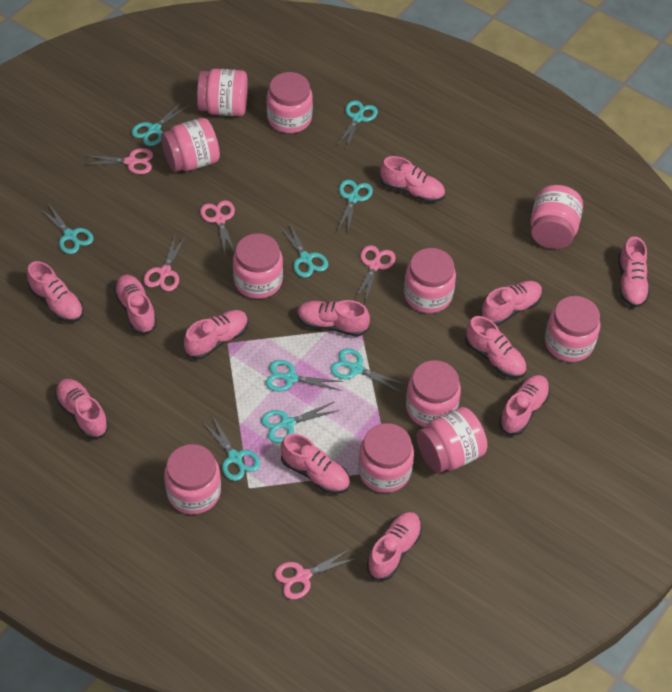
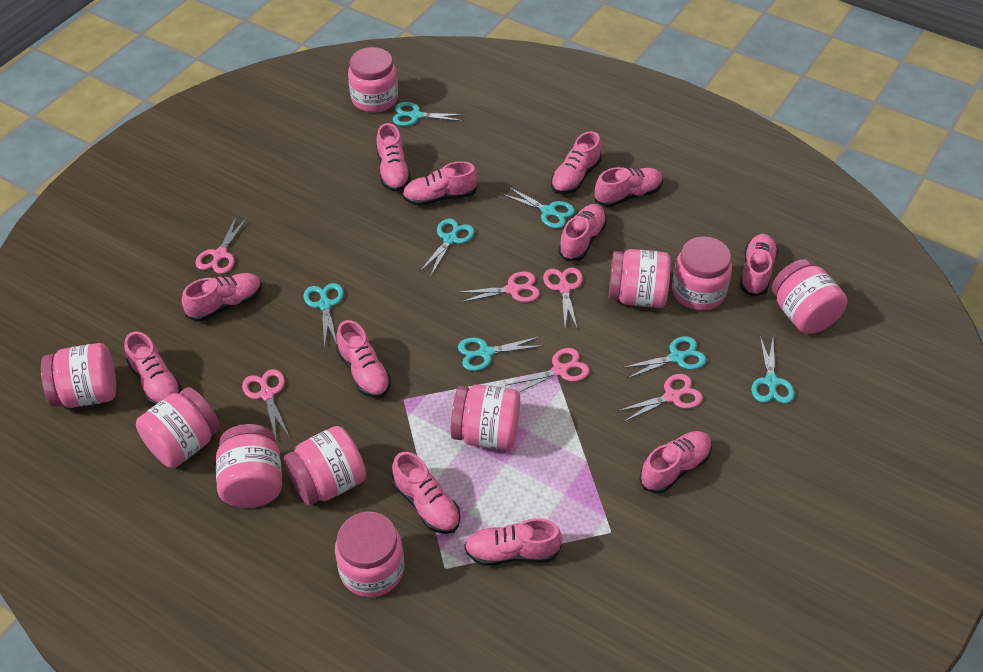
pink jar: [161,118,220,172] [164,444,221,514] [197,69,248,116] [233,233,283,299] [267,72,313,133] [358,423,414,493] [404,248,456,313] [406,360,461,427] [416,407,487,473] [531,185,583,249] [545,296,601,362] = 11 -> [41,343,116,408] [136,387,220,468] [216,424,282,508] [283,426,366,506] [335,512,404,597] [348,47,398,112] [451,385,520,450] [609,249,671,308] [672,237,732,310] [772,259,847,334] = 10
pink scissors: [84,148,153,174] [144,234,186,291] [200,200,235,254] [275,549,357,599] [355,245,396,304] = 5 -> [195,217,247,274] [242,369,290,439] [457,271,540,302] [505,348,590,392] [543,267,583,330] [618,374,703,422] = 6
turquoise scissors: [39,203,94,254] [131,102,190,146] [203,417,261,481] [261,402,339,443] [265,360,343,392] [279,222,328,278] [330,348,405,392] [336,100,378,150] [337,180,373,234] = 9 -> [304,283,344,348] [393,102,465,126] [420,219,475,277] [458,337,542,371] [501,187,575,229] [622,336,706,378] [751,336,794,404] = 7

